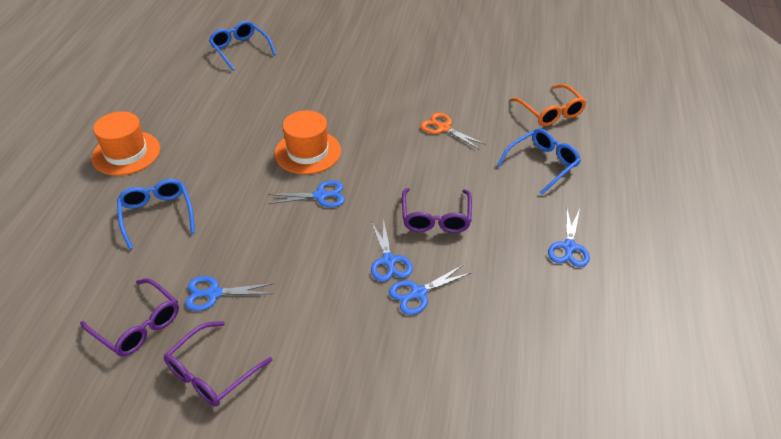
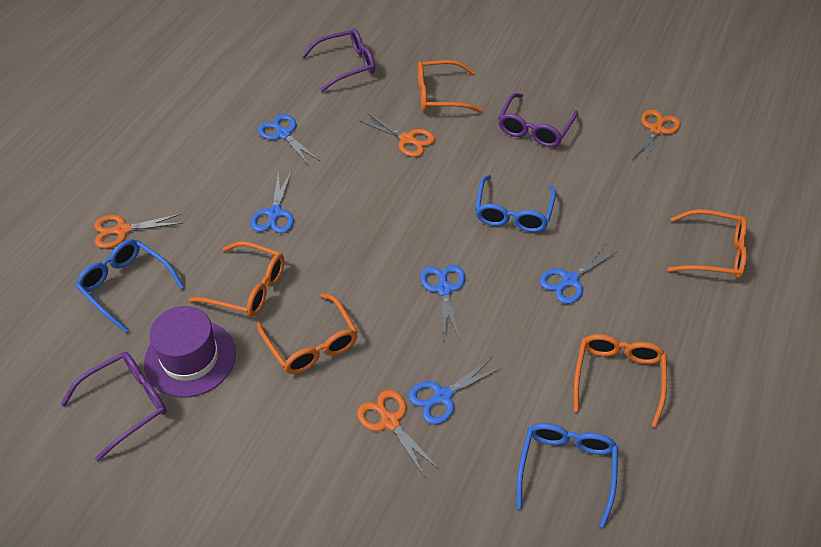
orange glasses: [511,84,586,126] = 1 -> [189,241,284,317] [257,293,358,374] [417,60,483,113] [574,334,667,427] [667,209,747,279] = 5
orange hat: [91,111,160,176] [275,110,341,174] = 2 -> none = 0
orange scissors: [420,113,486,150] = 1 -> [94,214,183,249] [357,390,439,477] [360,113,435,157] [633,110,681,164] = 4
purple hat: none = 0 -> [144,306,236,398] = 1

